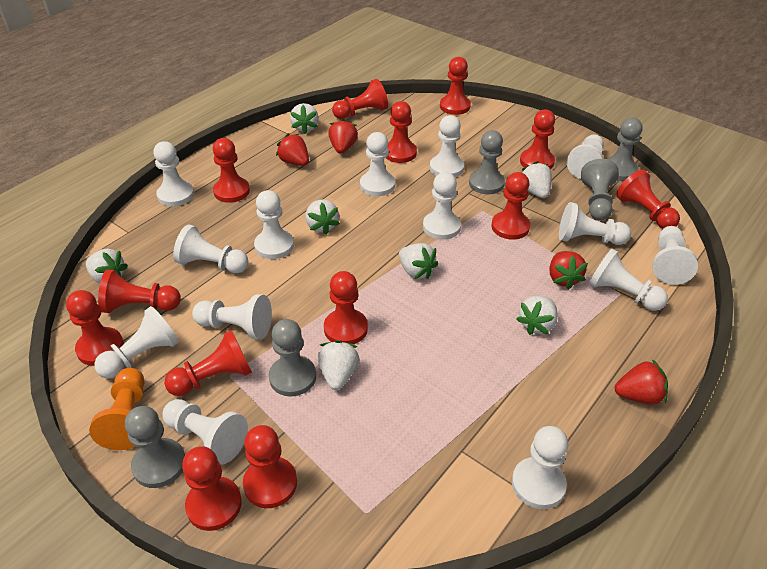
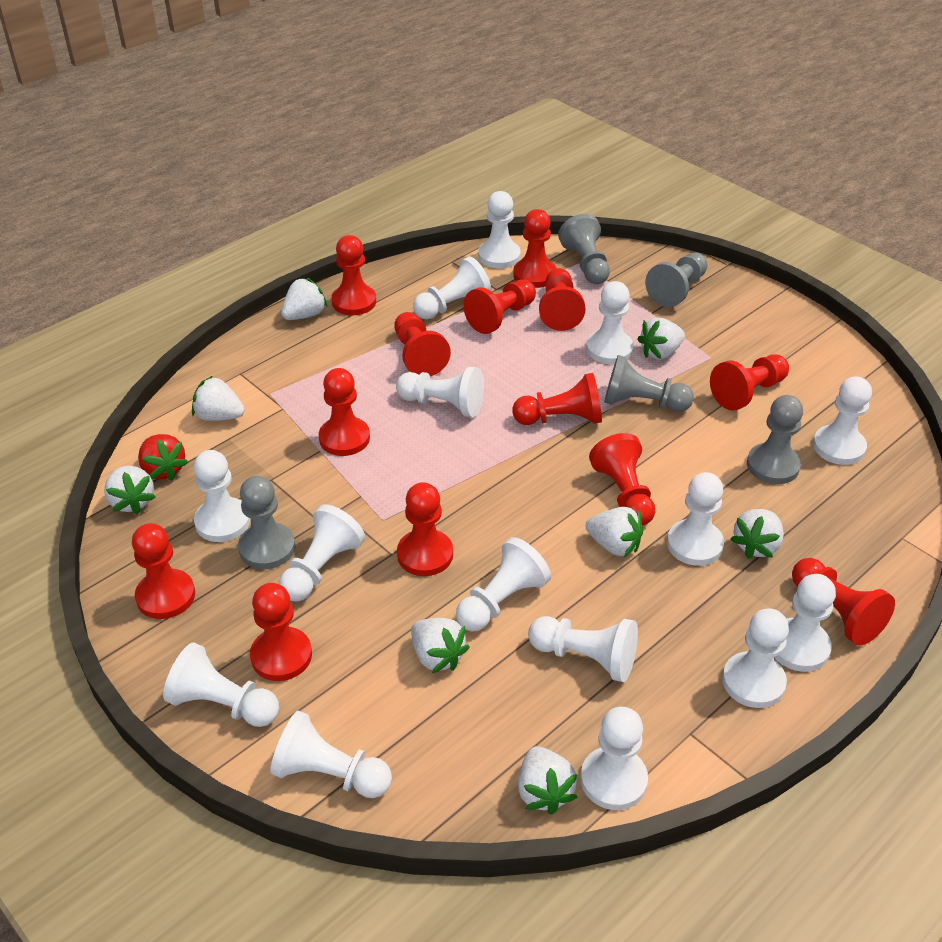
orange pawn: [89,368,144,450] = 1 -> none = 0
red strawberry: [276,133,309,166] [328,119,358,154] [549,251,588,290] [615,359,668,405] = 4 -> [138,434,188,481] = 1
white pawn: [94,306,179,379] [153,141,194,206] [162,399,248,465] [173,224,248,273] [192,294,272,340] [254,190,294,259] [360,132,395,196] [423,172,461,240] [430,115,464,177] [512,426,568,509] [559,202,631,245] [567,135,604,179] [589,249,668,311] [653,226,698,285] = 14 -> [163,643,279,727] [194,450,250,542] [270,711,392,798] [279,504,365,602] [396,367,484,417] [413,256,491,319] [456,537,551,631] [478,191,521,269] [528,616,638,682] [581,707,648,810] [586,281,634,364] [667,472,724,566] [722,608,789,708] [774,574,836,672] [813,376,872,465] = 15
white strawberry: [86,249,128,284] [290,103,319,134] [306,199,340,235] [318,340,359,390] [399,243,438,279] [516,296,558,335] [522,161,552,198] = 7 -> [104,466,156,515] [192,376,245,421] [281,277,328,320] [411,618,469,673] [518,746,578,815] [586,507,644,558] [637,318,685,359] [731,509,784,559] = 8

